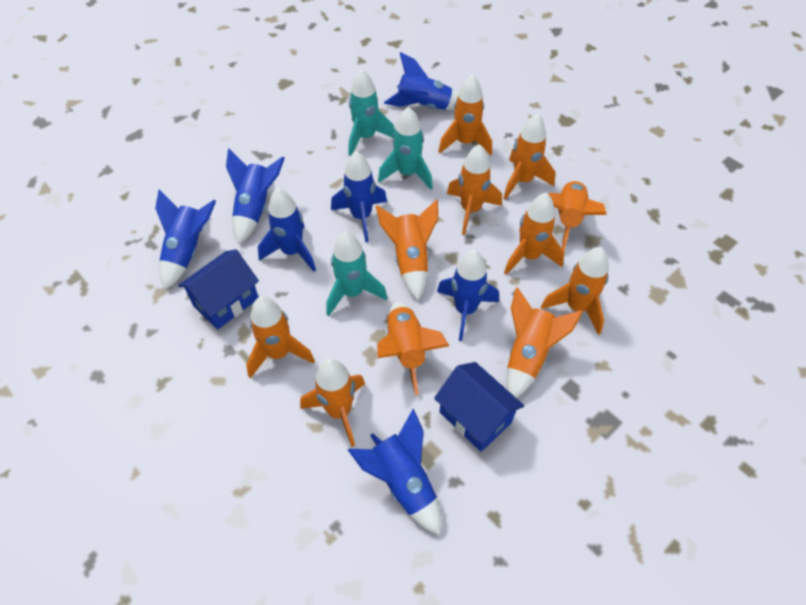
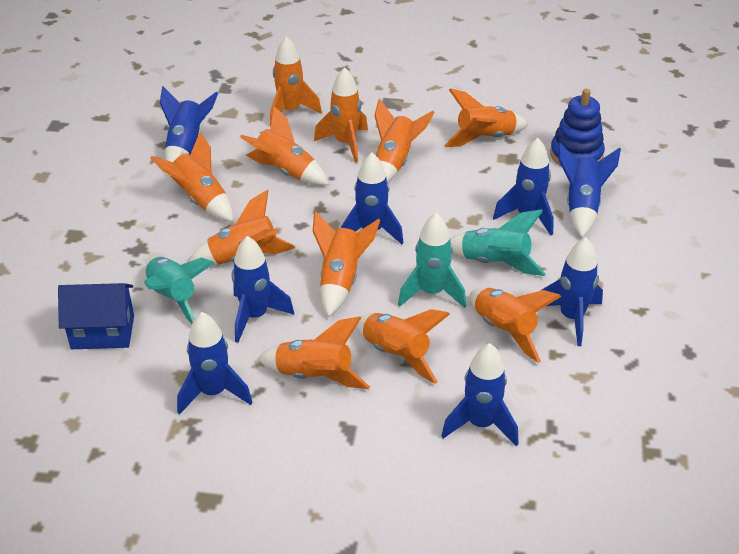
blue house: [178,249,259,330] [434,362,524,452] = 2 -> [58,283,134,349] = 1
blue rocket: [155,189,216,290] [226,148,285,244] [258,188,316,272] [331,151,387,242] [348,409,442,535] [384,52,458,110] [437,250,499,341] = 7 -> [160,86,218,162] [177,312,253,415] [232,236,294,343] [341,153,404,244] [441,343,519,446] [493,138,554,235] [540,237,603,346] [558,142,621,238] = 8
blue stacking toy: none = 0 -> [550,89,605,167] = 1

